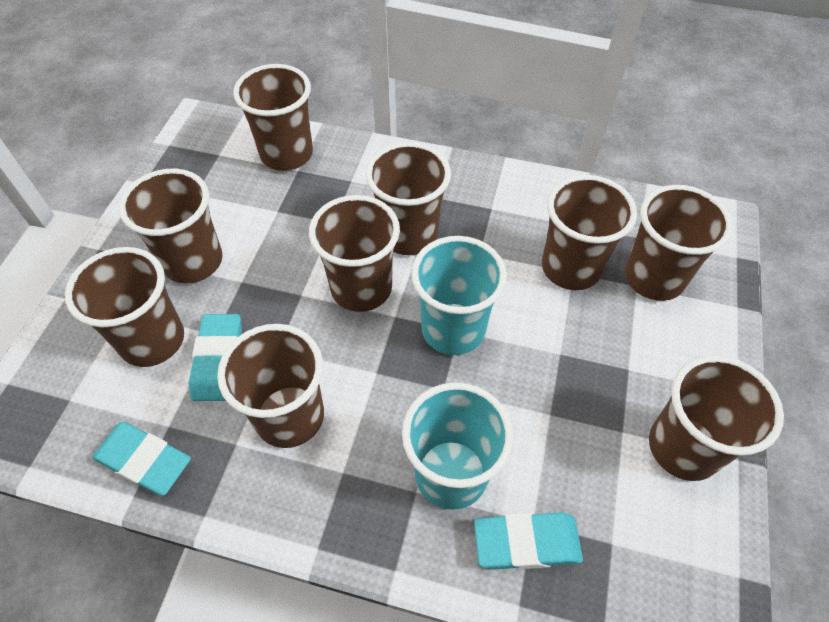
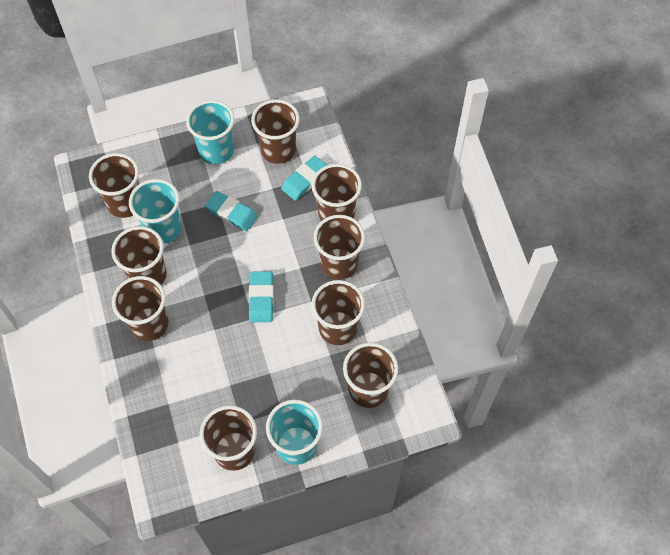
turquoise cup: [402,382,513,510] [411,236,507,355] = 2 -> [129,179,182,244] [186,100,235,164] [266,400,323,465] = 3

